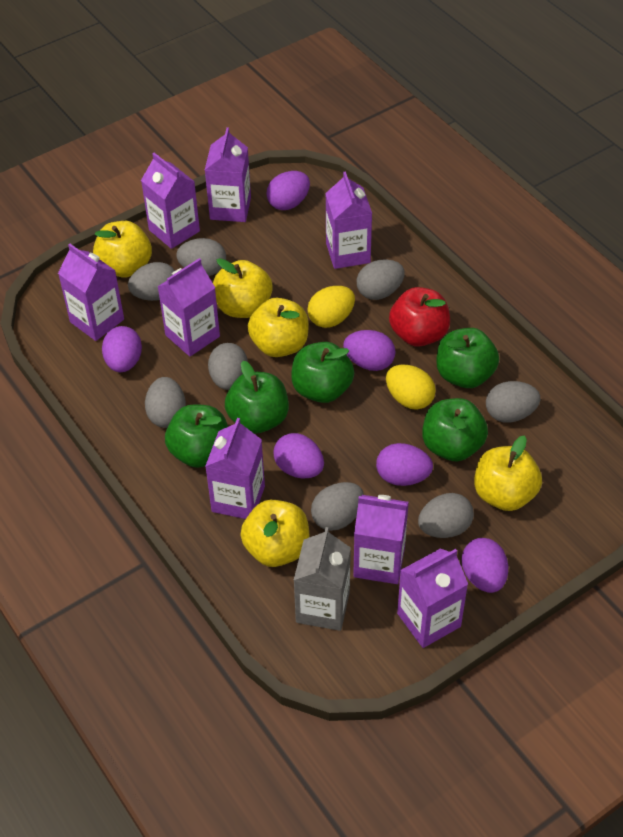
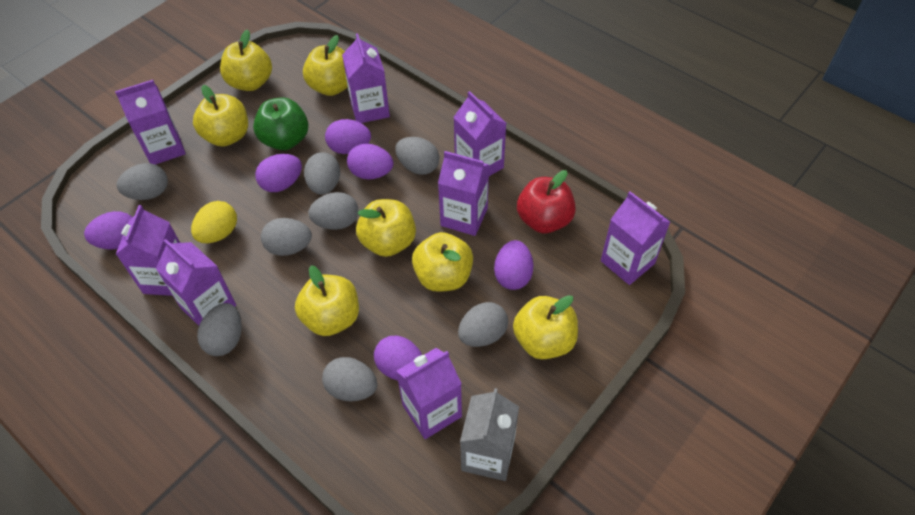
green apple: [165,405,228,468] [225,361,289,434] [291,342,354,403] [422,398,488,462] [437,328,499,388] = 5 -> [253,97,308,150] = 1
yellow apple: [93,221,152,278] [213,258,273,318] [240,500,309,567] [248,298,309,357] [474,435,542,511] = 5 -> [193,85,248,147] [220,29,272,91] [295,265,359,336] [303,35,348,96] [356,199,416,257] [412,232,473,292] [513,295,578,359] = 7
yellow egg: [307,286,355,328] [386,365,436,410] = 2 -> [191,201,237,243] = 1

